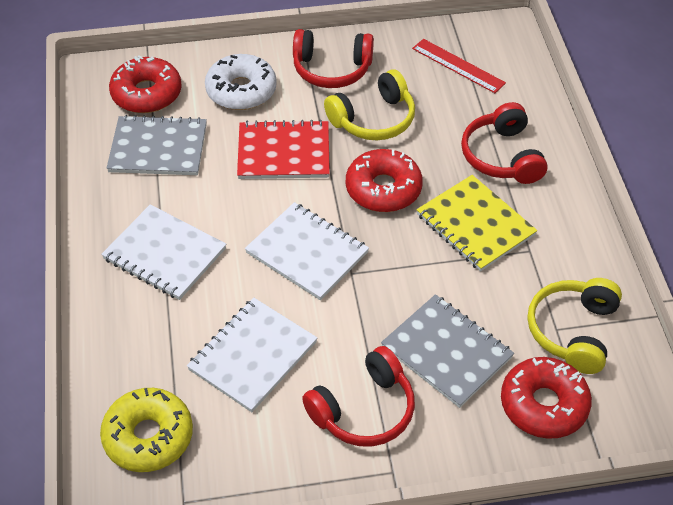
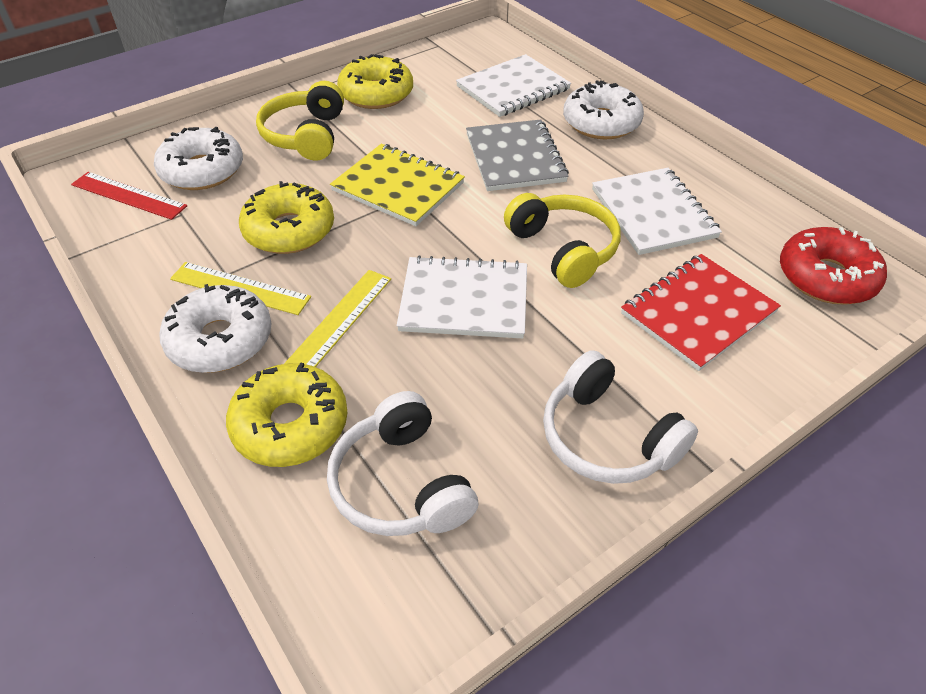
grey notebook: [107,115,207,175] [381,294,514,408] = 2 -> [466,119,569,191] = 1
red donut: [109,55,182,113] [346,149,423,212] [501,357,592,439] = 3 -> [780,227,887,304] = 1
red headphones: [293,29,374,88] [302,346,415,447] [461,102,548,184] = 3 -> none = 0
white donut: [205,54,277,110] = 1 -> [154,127,243,190] [159,284,271,373] [563,80,644,139] = 3
white headphones: none = 0 -> [327,391,478,536] [543,350,698,484] = 2
yellow donut: [100,388,193,472] = 1 -> [226,362,348,467] [239,181,334,254] [337,54,413,109] = 3
yellow ruler: none = 0 -> [170,262,311,315] [284,270,391,367] = 2

